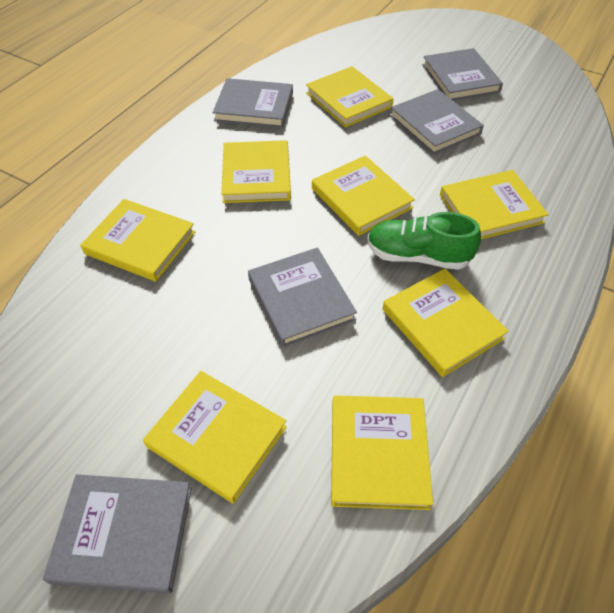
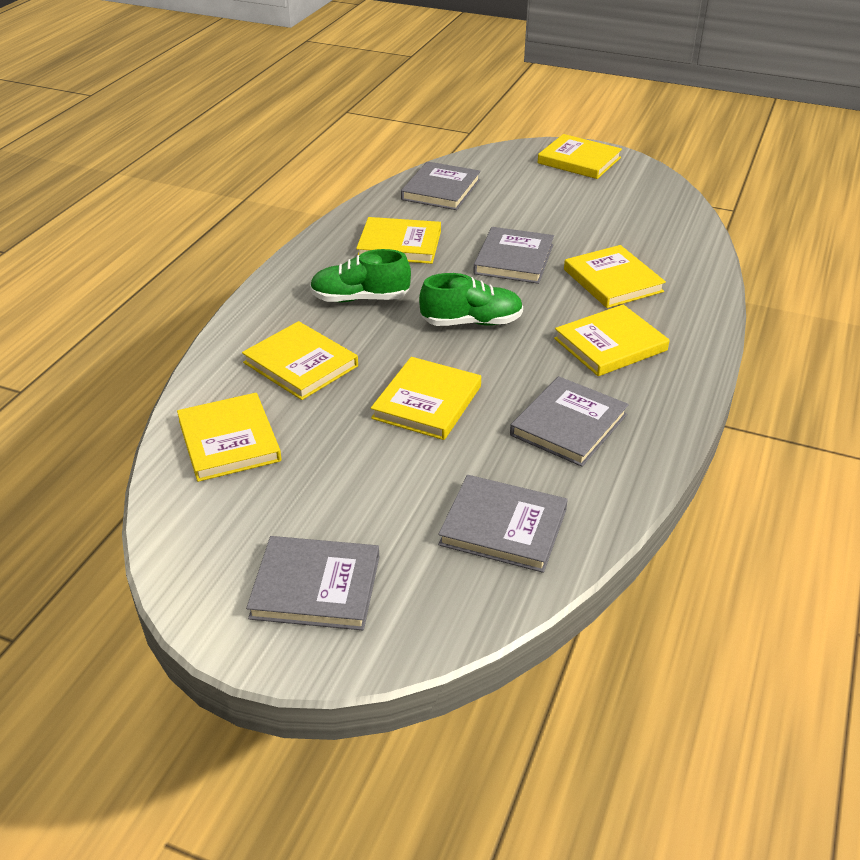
green shoe: [367,212,481,270] = 1 -> [310,249,411,302] [419,273,523,326] = 2
yellow book: [80,199,195,282] [143,371,287,503] [221,140,291,203] [306,66,393,128] [312,155,415,236] [331,395,433,510] [383,268,509,377] [440,170,549,239] = 8 -> [177,393,281,482] [242,321,358,400] [356,217,441,264] [371,357,481,440] [538,134,622,179] [554,304,669,376] [564,245,666,308] = 7

